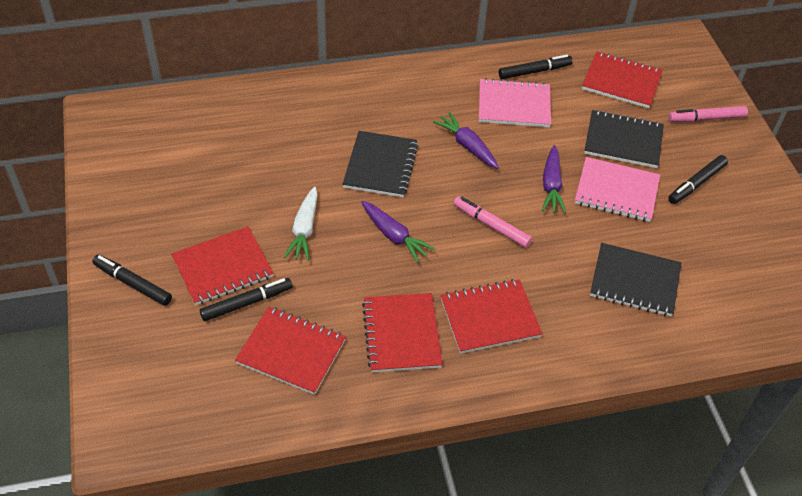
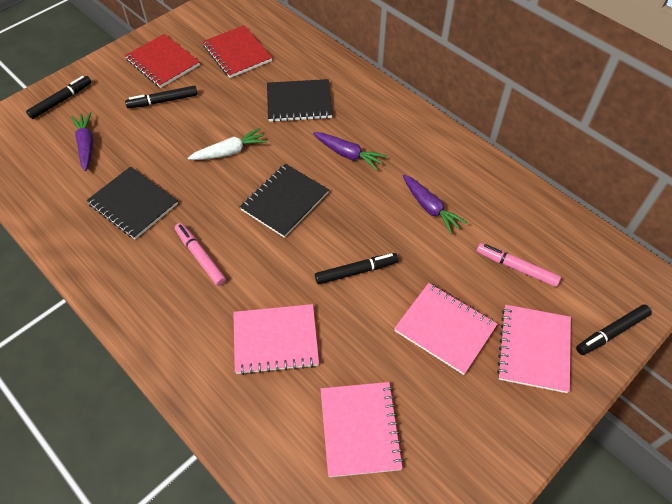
pink notebook: [479,78,551,127] [575,157,660,222] = 2 -> [233,304,319,375] [321,382,404,477] [394,283,497,375] [497,305,571,393] = 4
red notebook: [171,226,274,305] [235,307,346,395] [362,293,443,372] [440,279,542,354] [582,51,663,108] = 5 -> [125,34,200,88] [202,25,272,78] = 2

